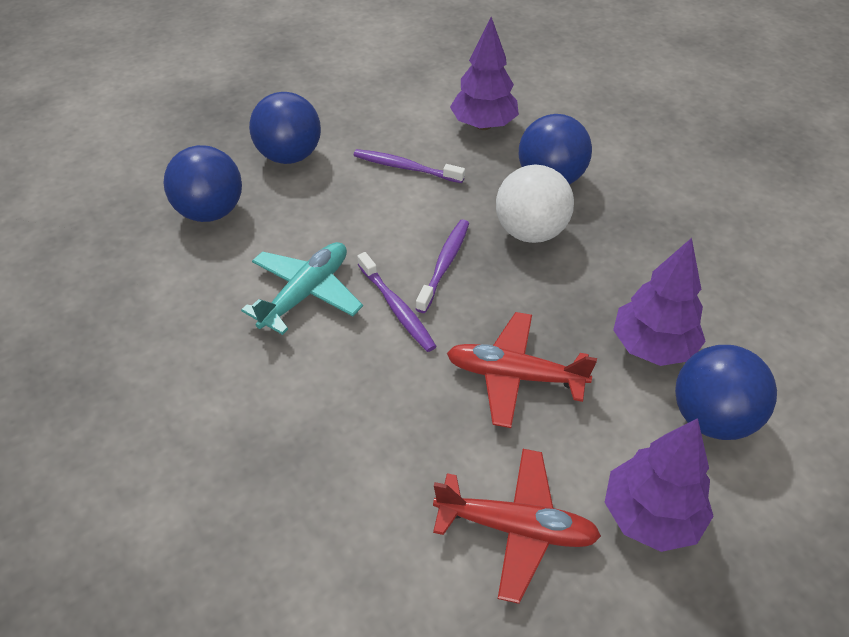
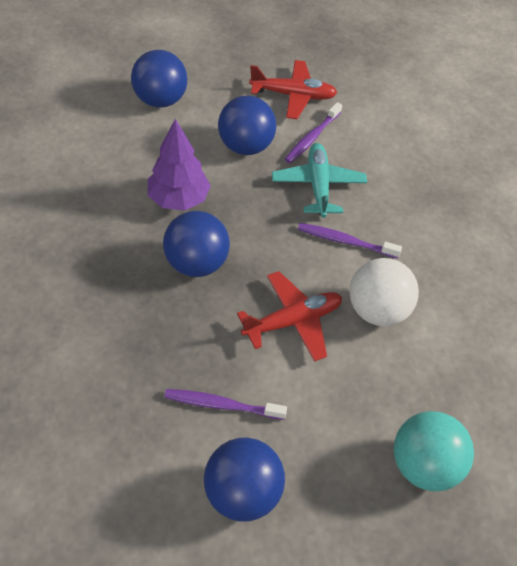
purple tree: [450,17,519,130] [604,418,714,552] [613,238,706,366] = 3 -> [148,119,211,211] = 1
turquoise ball: none = 0 -> [394,411,474,491] = 1

